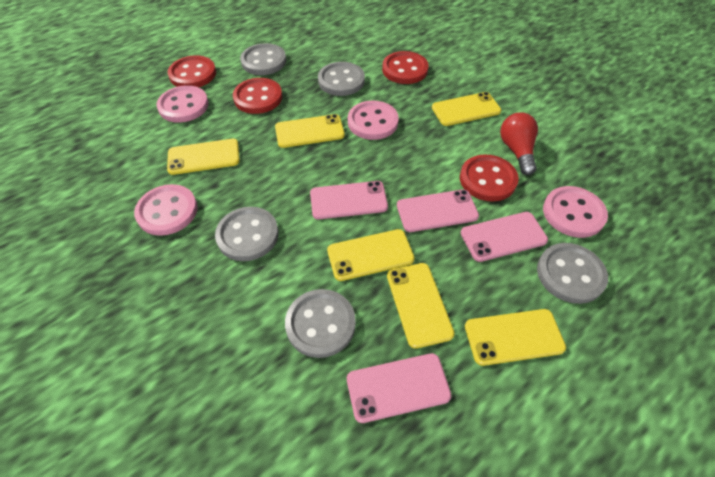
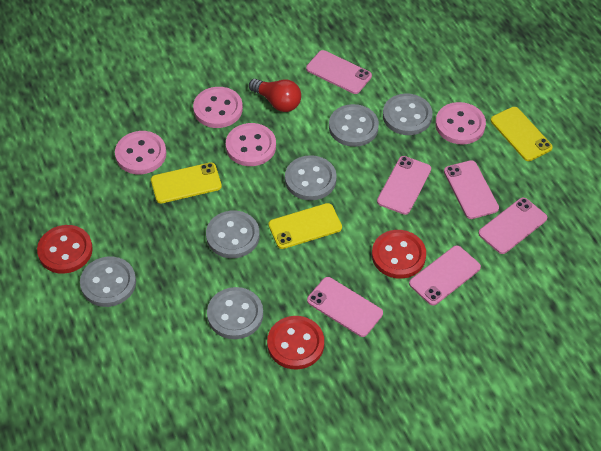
grey button: [215,207,279,261] [240,43,286,75] [285,289,356,358] [318,62,365,96] [537,243,608,304] = 5 -> [80,257,136,307] [206,211,260,258] [207,287,263,339] [285,155,337,200] [329,104,379,147] [383,94,433,135] = 6
pink phone: [310,181,388,219] [347,353,452,423] [397,189,479,232] [461,212,548,262] = 4 -> [306,50,372,94] [307,277,383,337] [377,156,431,215] [409,246,481,305] [444,160,499,219] [478,197,547,254] = 6
red button: [168,55,216,87] [233,78,282,114] [382,51,429,84] [460,154,519,202] = 4 -> [37,225,93,274] [267,316,324,369] [372,230,426,279] = 3
yellow phone: [167,139,240,175] [275,114,345,148] [327,229,415,281] [387,263,455,349] [432,92,501,126] [465,309,566,366] = 6 -> [151,162,222,204] [269,203,342,249] [491,107,553,161] = 3

